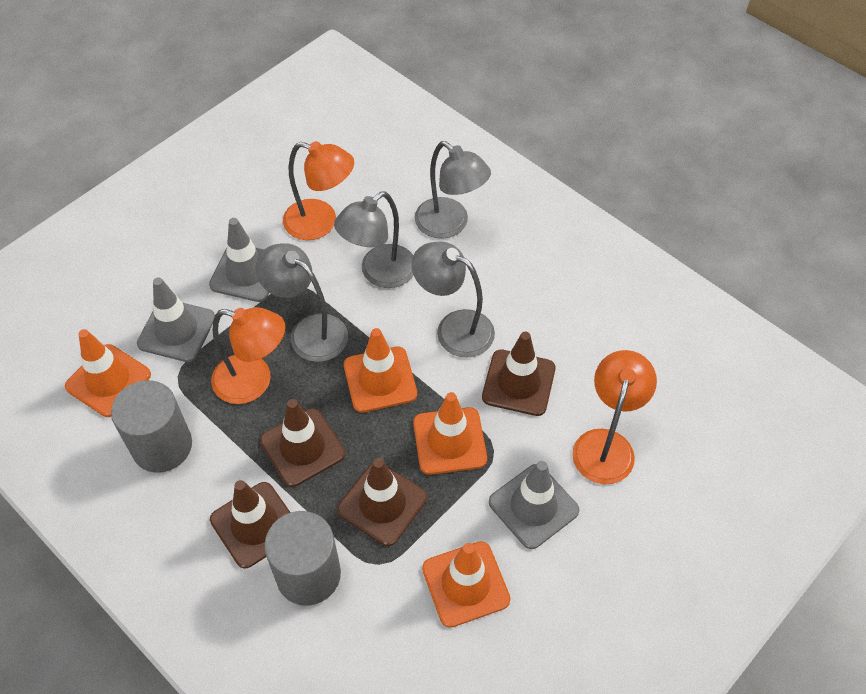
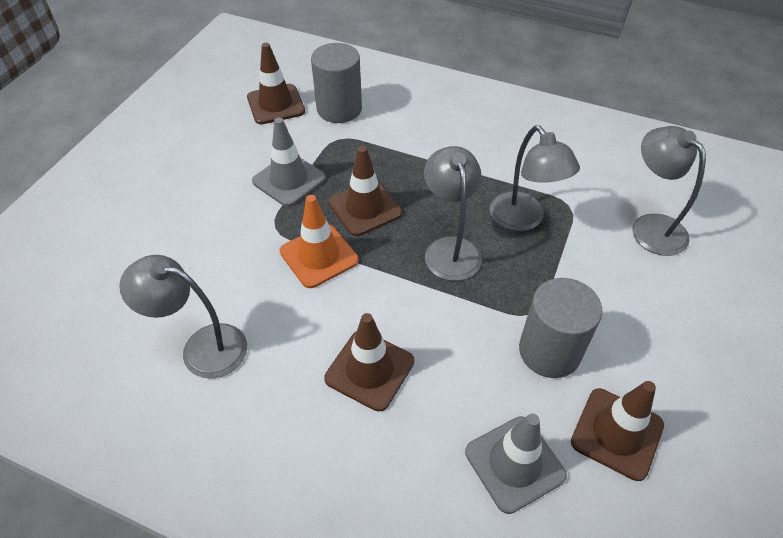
grey traffic cone: [137,277,215,362] [209,218,269,302] [489,461,579,549] = 3 -> [252,117,326,207] [465,413,567,514] = 2
orange lamp: [211,307,285,404] [283,141,354,240] [572,350,657,484] = 3 -> none = 0
orange traffic cone: [65,329,151,417] [344,328,417,413] [413,392,487,475] [422,541,510,628] = 4 -> [280,195,359,288] = 1

